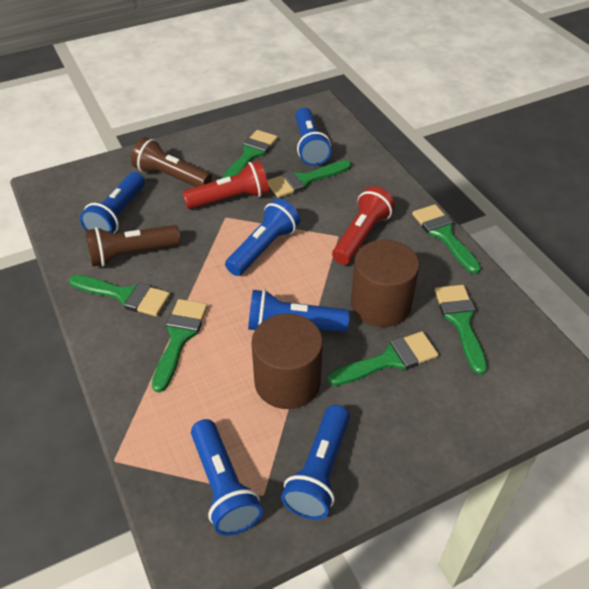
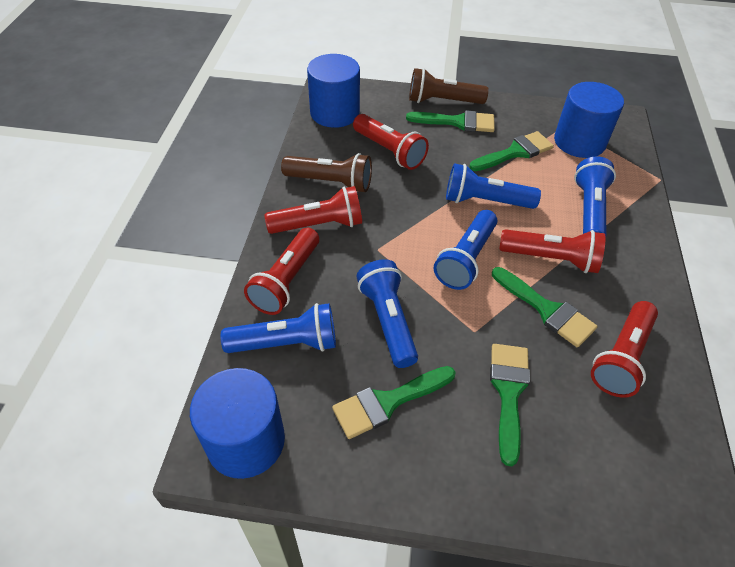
blue cylinder: none = 0 -> [190,368,285,479] [307,54,360,128] [554,82,624,158] = 3
blue flashlight: [80,172,145,234] [191,419,263,536] [225,198,300,276] [248,289,349,332] [281,405,350,520] [295,108,331,166] = 6 -> [221,303,336,353] [357,259,418,368] [434,210,497,290] [446,163,541,209] [574,156,616,237] = 5
brown cylinder: [251,314,323,409] [351,240,420,327] = 2 -> none = 0
green brush: [69,275,170,316] [152,299,208,393] [222,130,278,178] [267,160,351,198] [327,331,438,386] [412,204,481,274] [435,285,487,375] = 7 -> [332,366,455,439] [406,110,495,132] [469,131,554,171] [490,344,530,466] [492,267,597,347] = 5
red flashlight: [182,161,269,209] [332,186,395,265] = 2 -> [244,228,319,315] [264,186,362,234] [353,114,429,170] [499,229,606,273] [591,301,658,398] = 5

